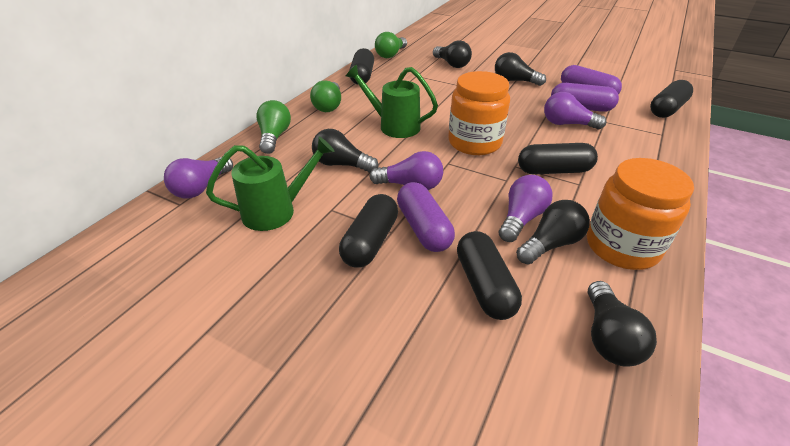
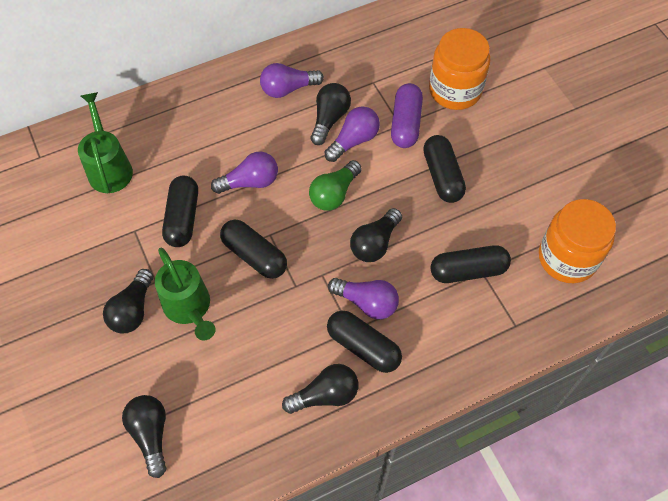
green light bulb: [256,100,291,154] [310,80,341,112] [375,32,407,58] = 3 -> [309,160,362,211] = 1
purple capsule: [397,182,455,252] [551,83,619,112] [561,65,622,94] = 3 -> [391,83,423,148] = 1

